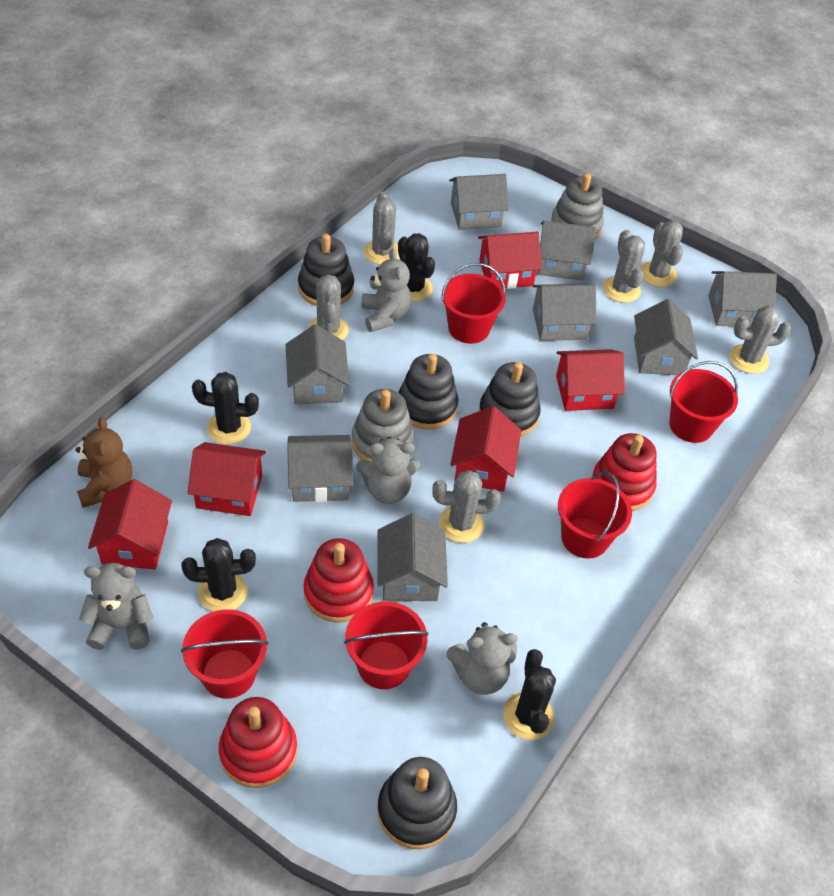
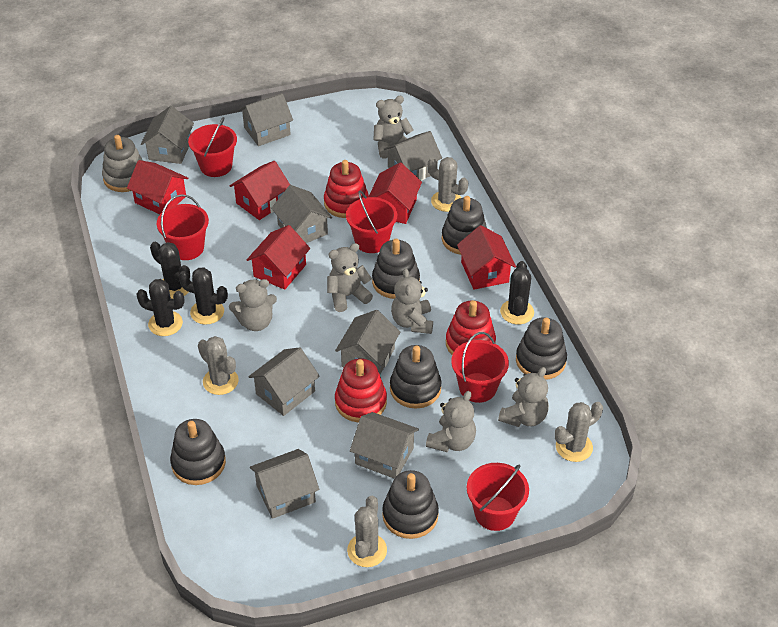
black stacking toy: [298,234,354,306] [378,757,457,849] [398,354,458,430] [479,362,541,437] = 4 -> [170,419,226,485] [372,239,420,299] [382,470,439,539] [390,345,441,409] [442,196,487,255] [516,317,567,380] = 6
brown teddy bear: [76,417,132,508] = 1 -> none = 0
grey cactus: [309,274,349,340] [364,192,400,265] [432,470,501,543] [603,230,645,303] [641,220,683,287] [729,305,791,374] = 6 -> [198,336,239,395] [347,496,387,567] [428,157,468,212] [555,402,603,462] = 4
grey stacking toy: [352,389,415,462] [551,173,604,239] = 2 -> [102,135,143,192] = 1
grey teddy bear: [79,563,153,650] [356,437,420,504] [361,249,411,332] [447,622,518,695] = 4 -> [229,279,277,331] [327,243,373,312] [373,96,414,159] [391,268,433,334] [426,391,476,452] [498,367,549,427] = 6

